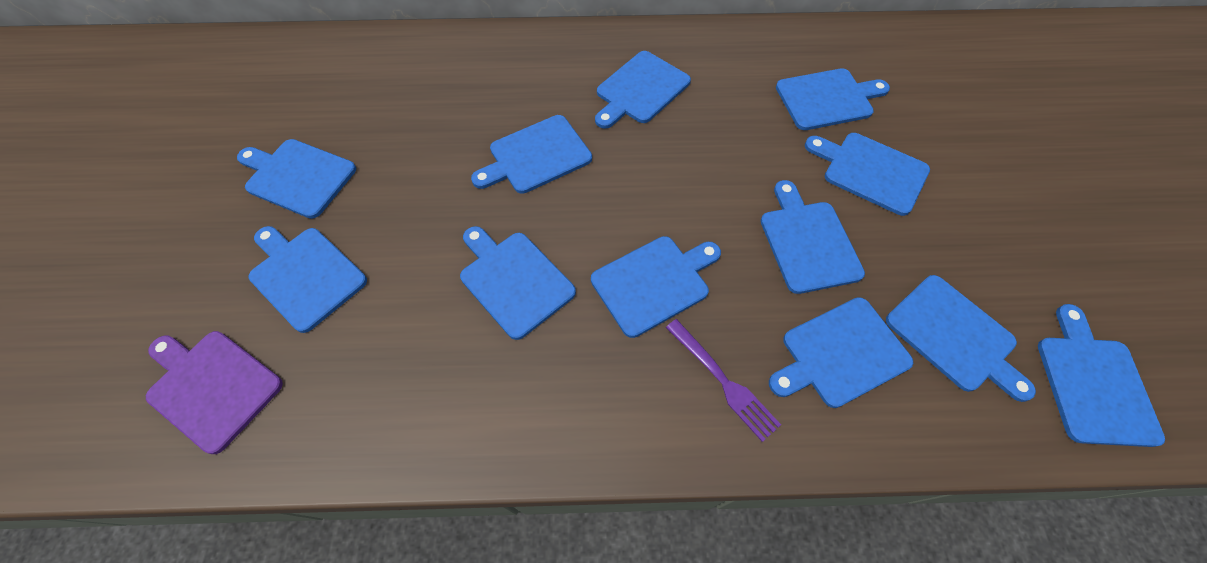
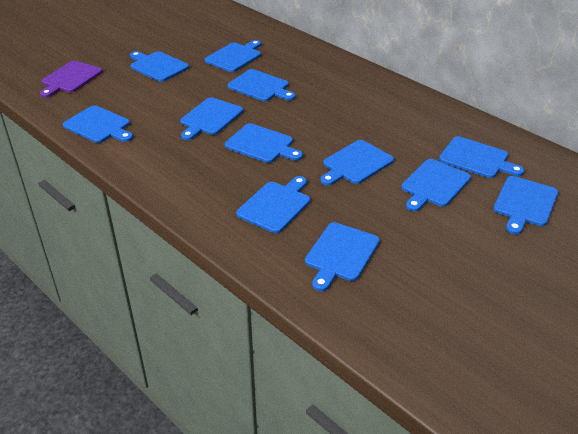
purple fork: [666,319,781,442] = 1 -> none = 0

